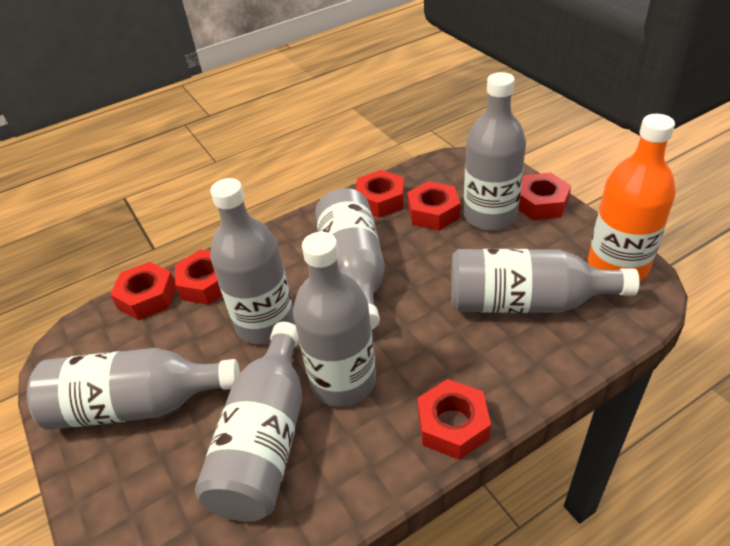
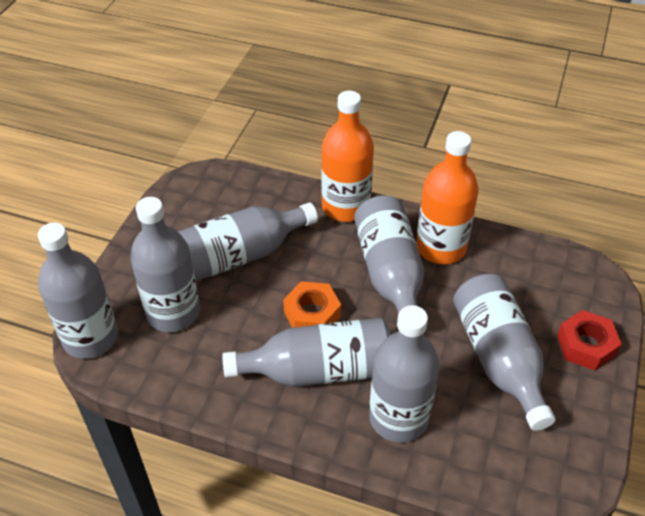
orange bottle: [588,114,676,281] = 1 -> [321,91,374,222] [416,131,479,264] = 2
orange nut: none = 0 -> [283,281,341,328] = 1
red nut: [110,262,176,320] [175,250,223,305] [356,170,404,218] [407,181,461,231] [418,379,491,460] [518,172,571,220] = 6 -> [557,310,622,371] = 1

